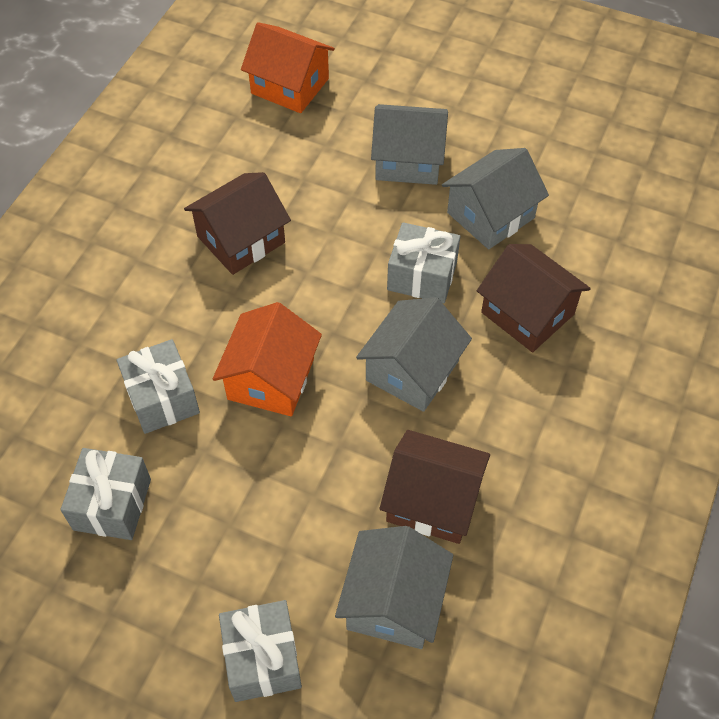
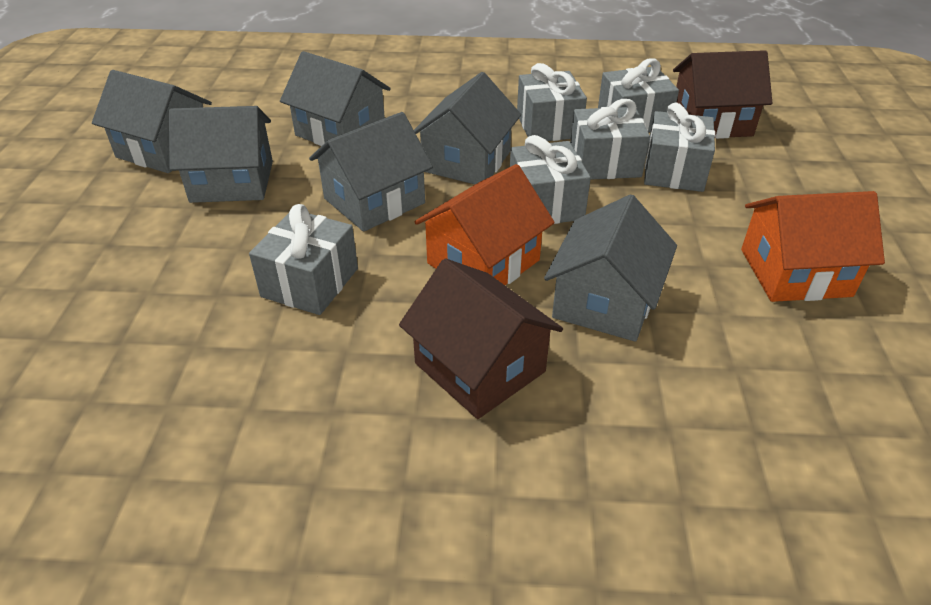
brown house: [184,172,291,275] [380,430,490,544] [477,244,591,352] = 3 -> [399,259,563,419] [673,50,772,139] = 2
grey gift: [61,448,151,540] [116,339,200,434] [219,600,302,702] [387,222,460,303] = 4 -> [249,204,358,315] [510,135,591,224] [517,63,587,141] [570,99,650,180] [598,58,679,132] [644,103,715,192] = 6
grey house: [335,526,453,649] [356,297,472,412] [371,104,448,185] [442,148,549,249] = 4 -> [92,70,212,173] [169,106,273,203] [280,51,391,146] [309,112,433,232] [414,72,521,184] [544,194,677,342] = 6

